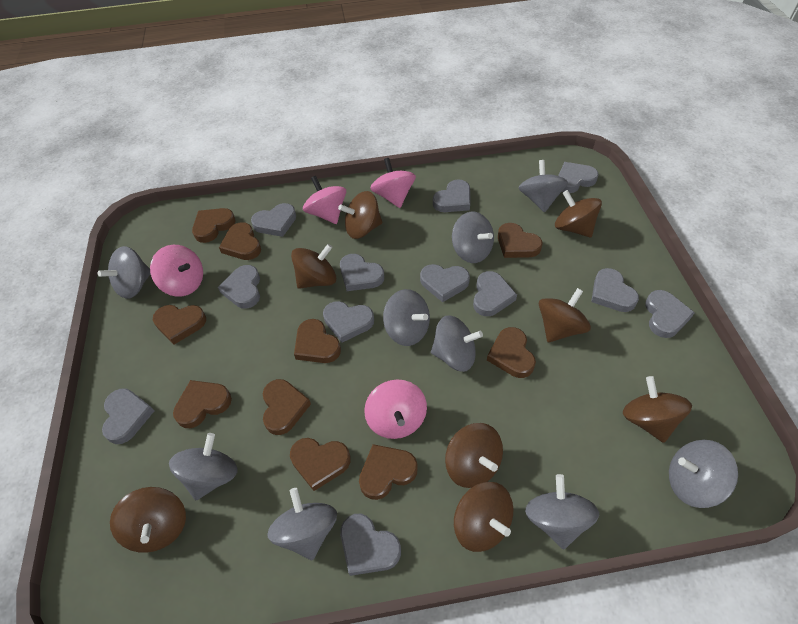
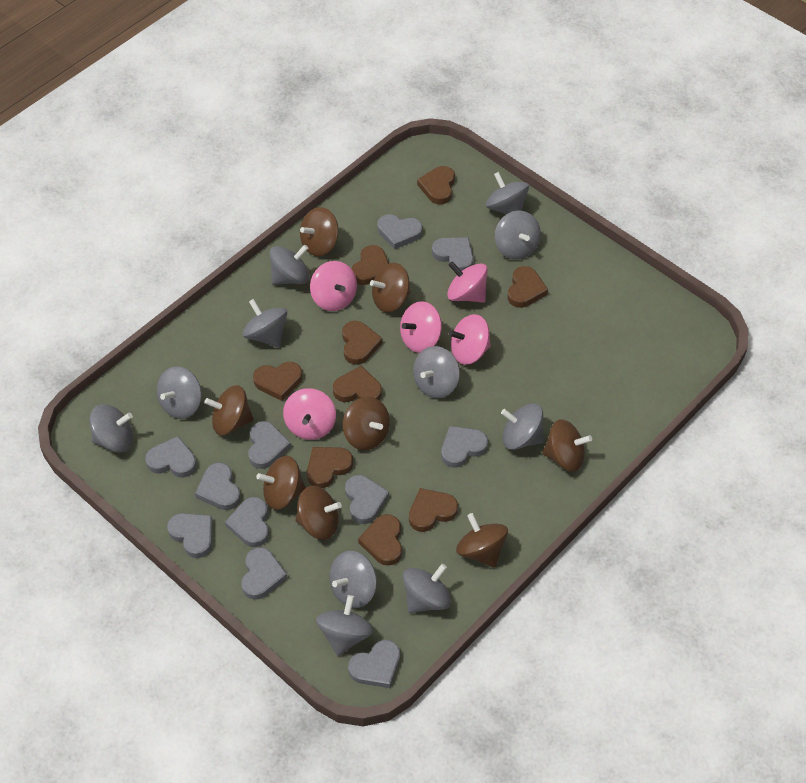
brown heart: [153,305,206,344] [173,380,232,428] [192,208,236,243] [219,222,261,260] [263,379,311,435] [290,438,351,491] [294,319,341,363] [359,444,418,500] [487,327,536,378] [498,223,542,258] = 10 -> [253,362,302,401] [307,447,353,488] [333,366,382,402] [342,321,382,365] [352,245,389,285] [358,514,402,566] [409,488,458,532] [417,166,455,204] [508,266,548,308] = 9
grey heart: [102,388,154,444] [218,265,260,309] [251,203,296,237] [323,301,374,342] [340,254,384,291] [340,514,401,576] [420,264,470,302] [433,179,470,212] [473,271,517,316] [558,162,598,193] [591,268,639,312] [645,290,695,338] = 12 -> [145,436,197,477] [167,513,213,558] [195,463,241,510] [225,497,269,547] [241,547,287,600] [248,421,291,469] [345,475,389,524] [348,640,400,688] [377,214,422,250] [432,237,473,271] [441,426,488,468] = 11
grey spinning top: [98,246,150,299] [169,433,238,500] [267,488,337,560] [383,289,430,346] [431,315,483,372] [452,212,494,263] [519,160,568,213] [525,474,599,550] [669,440,738,508] = 9 -> [90,404,133,452] [157,366,202,419] [242,299,287,348] [270,245,310,285] [316,595,374,656] [329,551,377,608] [403,564,451,613] [413,346,460,398] [486,172,529,214] [495,210,541,260] [501,404,544,450] = 11
pink spinning top: [150,245,203,297] [303,176,346,224] [364,379,427,439] [370,158,416,208] = 4 -> [283,388,336,440] [310,261,357,311] [400,301,442,353] [447,261,488,303] [449,314,491,365] = 5

